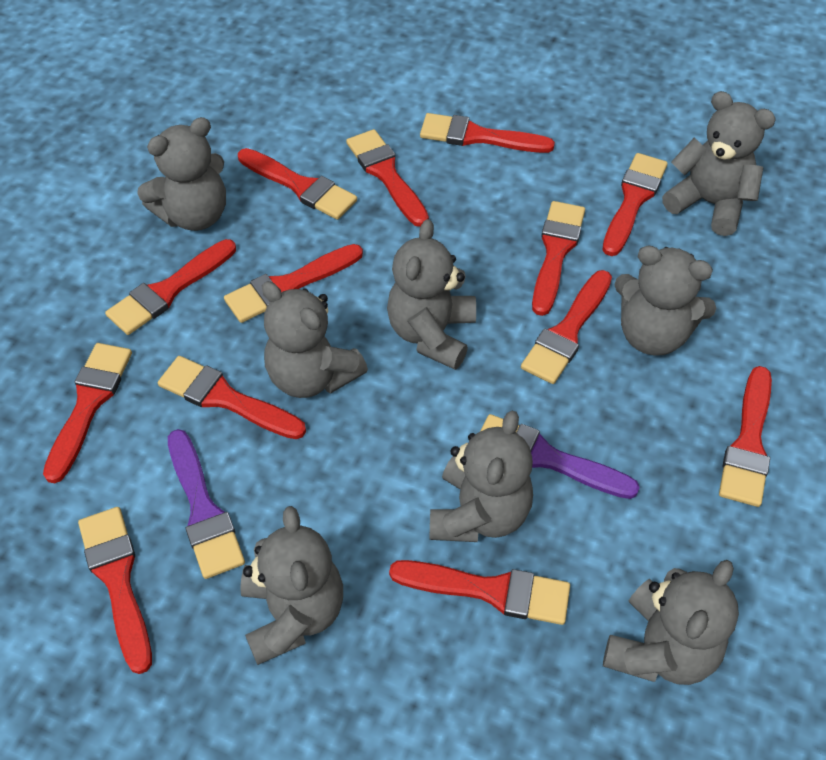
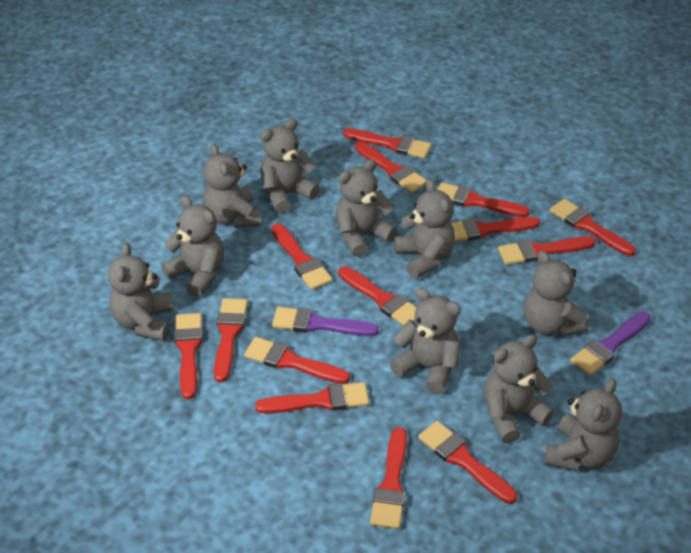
grey teddy bear: [137,117,226,231] [240,506,343,665] [262,281,368,398] [387,219,476,370] [429,411,533,542] [603,560,739,685] [614,245,716,356] [662,91,776,236] = 8 -> [108,243,173,341] [162,196,224,297] [203,144,261,228] [260,118,320,214] [336,159,397,257] [390,288,461,395] [394,179,455,279] [484,334,554,444] [524,250,589,337] [545,378,622,471] = 10
red brush: [43,343,132,484] [78,507,152,674] [105,239,236,335] [158,356,306,439] [224,244,363,323] [238,148,357,220] [346,129,429,227] [389,560,570,625] [420,113,555,153] [521,270,612,384] [532,201,585,316] [603,153,668,256] [719,366,772,507] = 13 -> [174,313,203,399] [214,298,248,382] [244,337,350,384] [255,382,369,413] [271,223,332,290] [338,266,416,326] [343,128,431,159] [355,142,426,193] [370,427,407,529] [418,421,517,504] [437,182,530,217] [451,217,540,241] [498,236,596,265] [550,199,636,256] = 14

